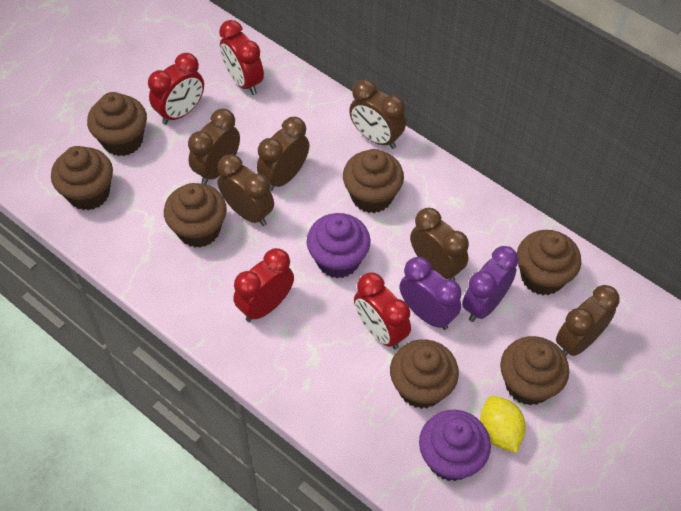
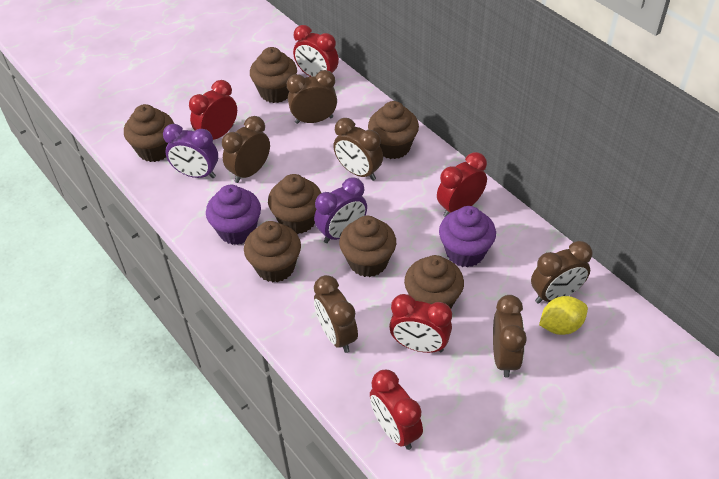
red clock: [148,53,204,124] [219,20,264,95] [233,248,294,322] [354,272,411,349] = 4 -> [189,80,237,140] [293,25,339,77] [370,370,423,450] [389,294,452,353] [437,152,487,217] = 5

